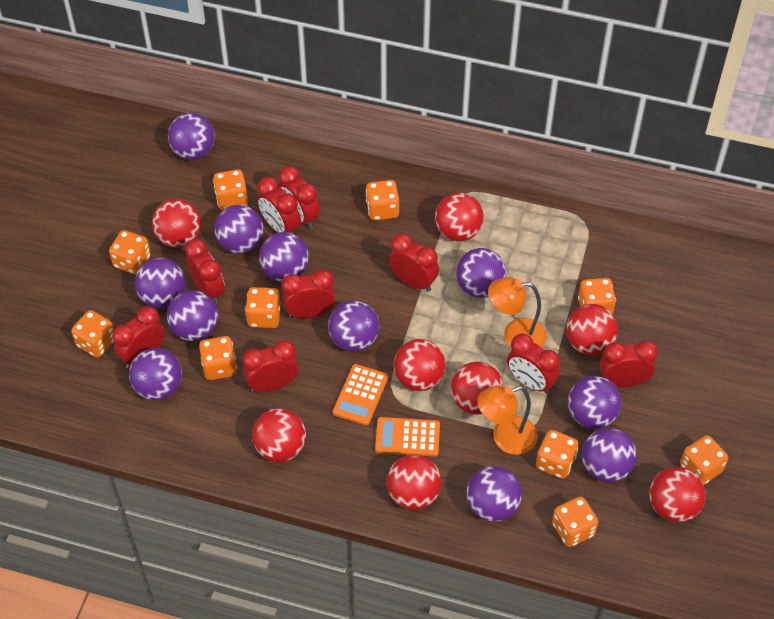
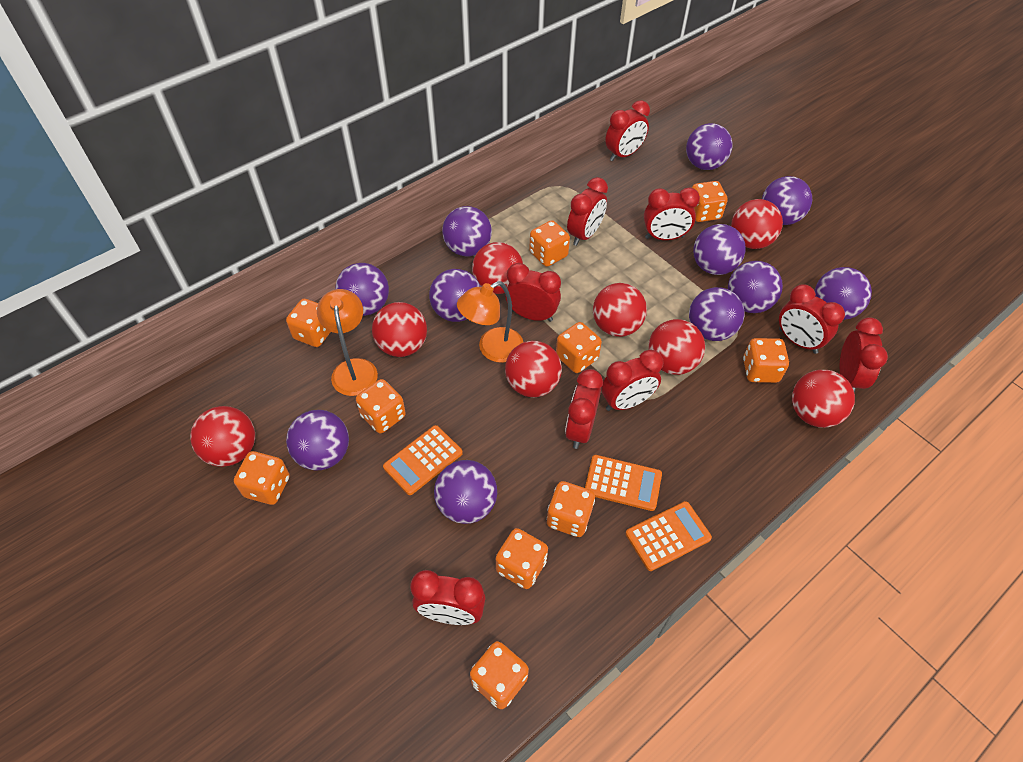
orange calculator: [333,364,388,425] [375,417,440,457] = 2 -> [383,425,463,495] [585,455,662,511] [626,501,712,571] = 3

